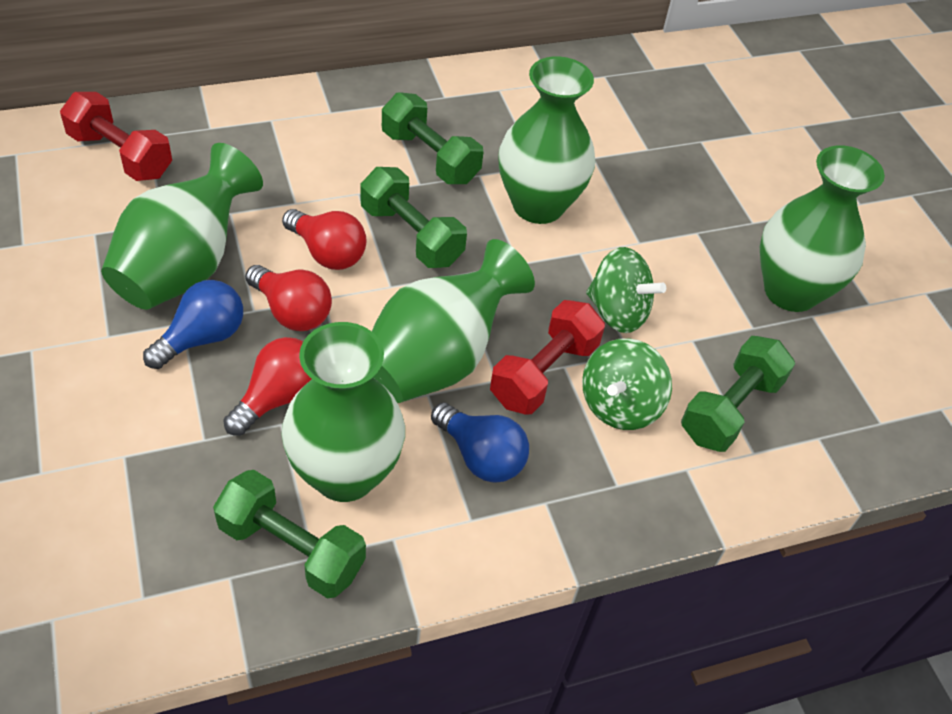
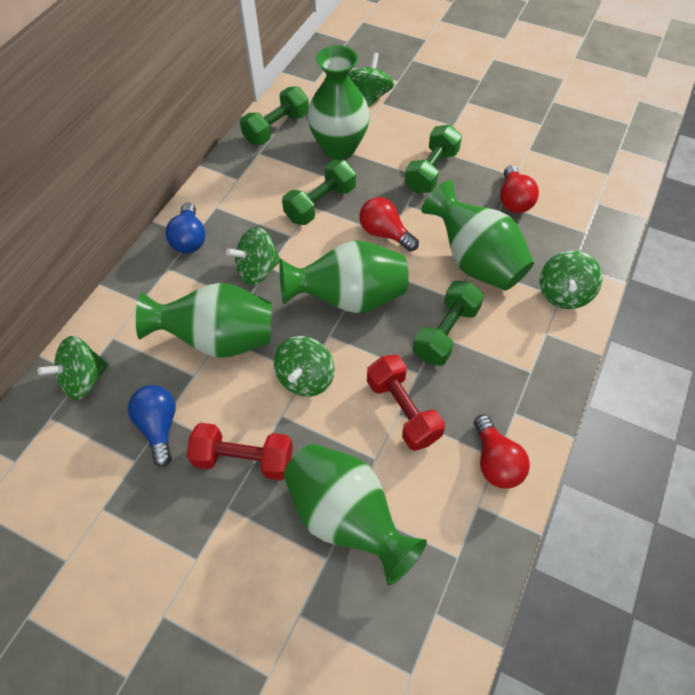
green spinning top: [582,338,672,430] [586,247,666,333] = 2 -> [37,336,109,400] [226,227,280,285] [274,336,335,397] [348,53,394,107] [539,250,602,309] = 5

